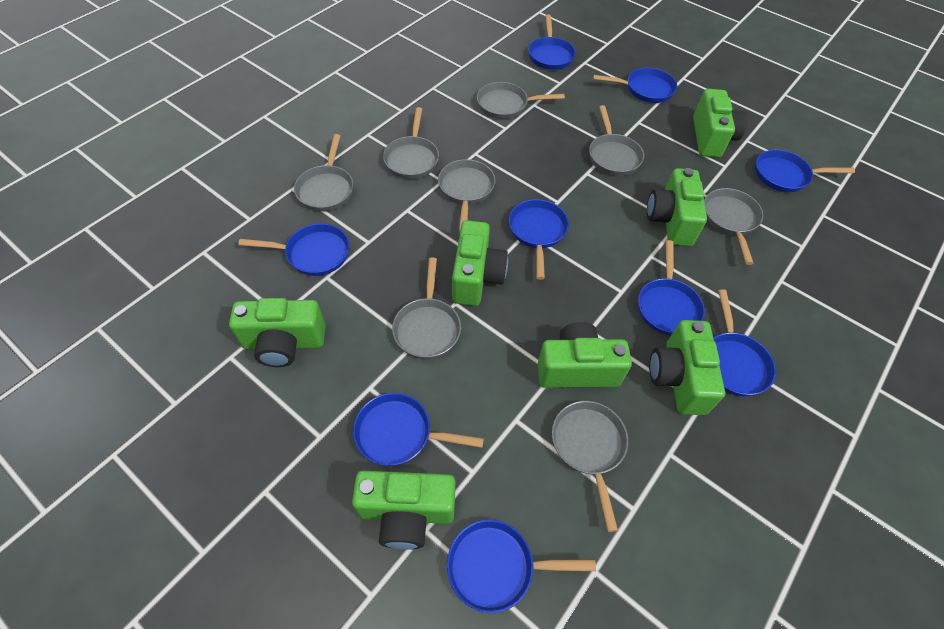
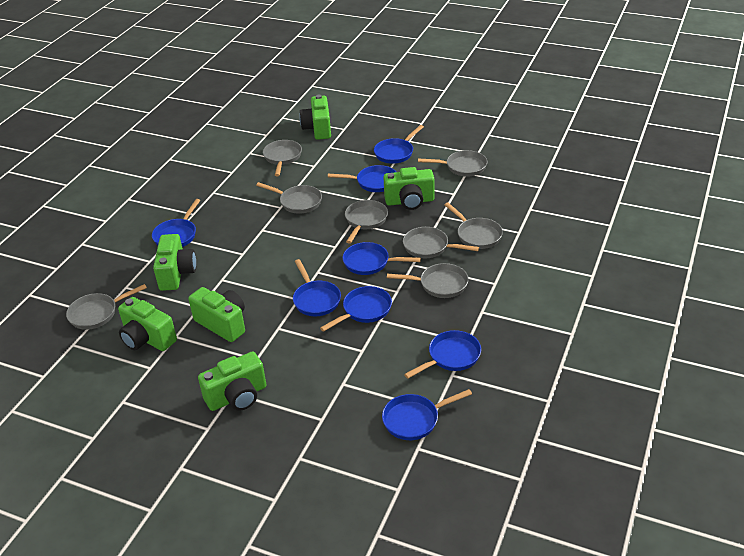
blue pan: [238,223,350,276] [353,393,484,466] [447,520,596,613] [509,199,569,280] [528,14,576,70] [593,68,677,103] [638,240,705,336] [713,289,776,396] [755,149,855,192] = 9 -> [152,199,200,247] [293,259,341,316] [320,286,392,332] [328,165,396,192] [343,242,421,275] [374,125,424,164] [382,389,472,440] [404,330,481,379] = 8
green camera: [229,298,326,367] [352,471,455,550] [452,220,508,306] [538,322,632,388] [647,168,707,246] [649,320,725,415] [693,89,748,158] = 7 -> [118,297,177,351] [153,234,196,291] [188,287,245,342] [198,351,267,411] [299,95,331,140] [383,167,435,210] = 6

